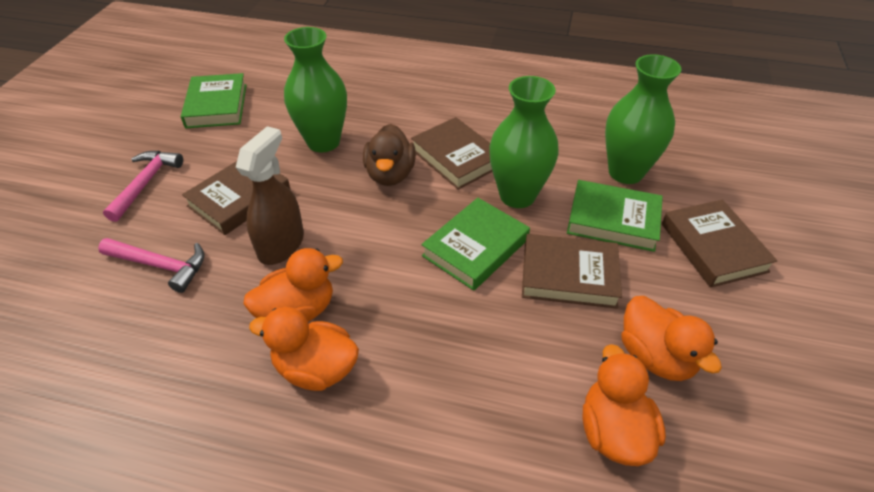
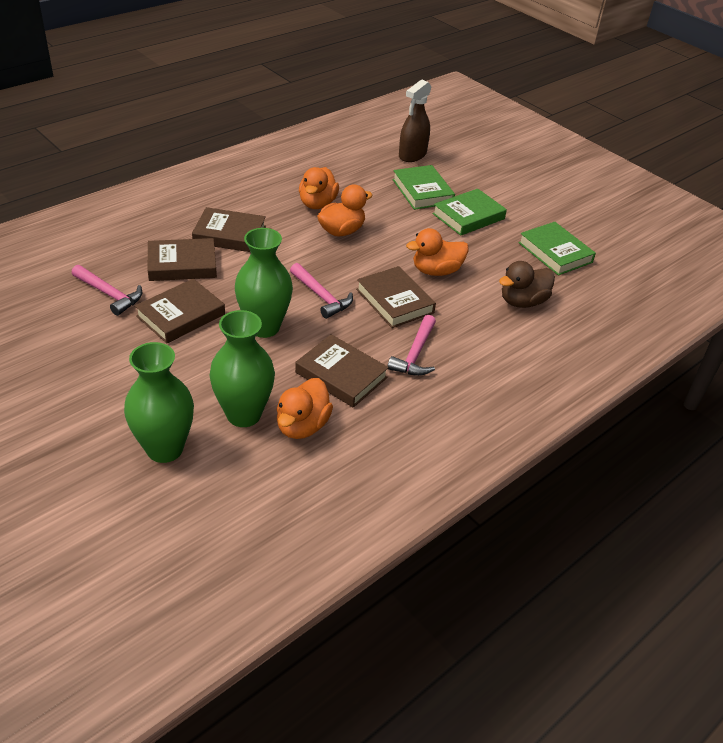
brown book: [182,161,291,235] [411,117,493,190] [522,234,622,309] [662,200,777,288] = 4 -> [135,279,225,343] [147,238,217,281] [192,207,266,252] [295,334,389,408] [356,266,436,328] = 5
pink hammer: [98,238,205,293] [103,151,183,222] = 2 -> [72,265,143,316] [290,263,353,319] [388,315,436,376] = 3

